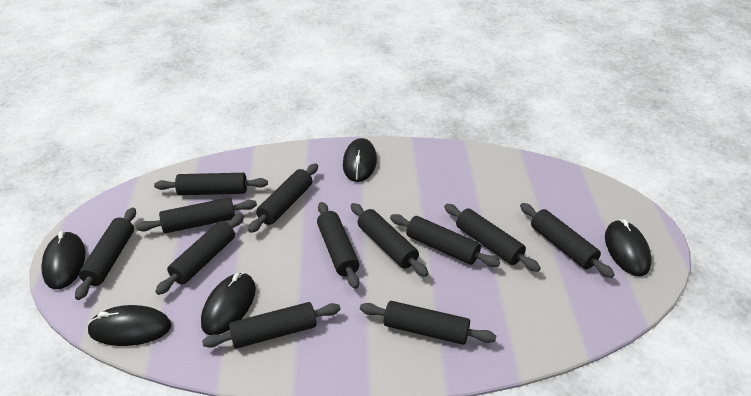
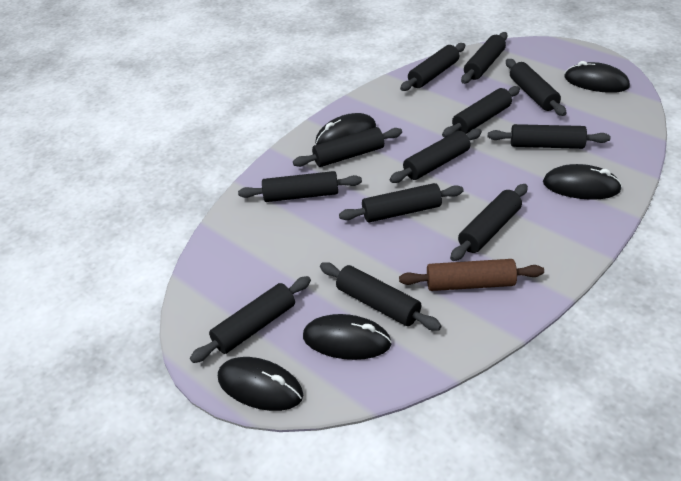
brown rolling pin: none = 0 -> [399,259,544,291] = 1

